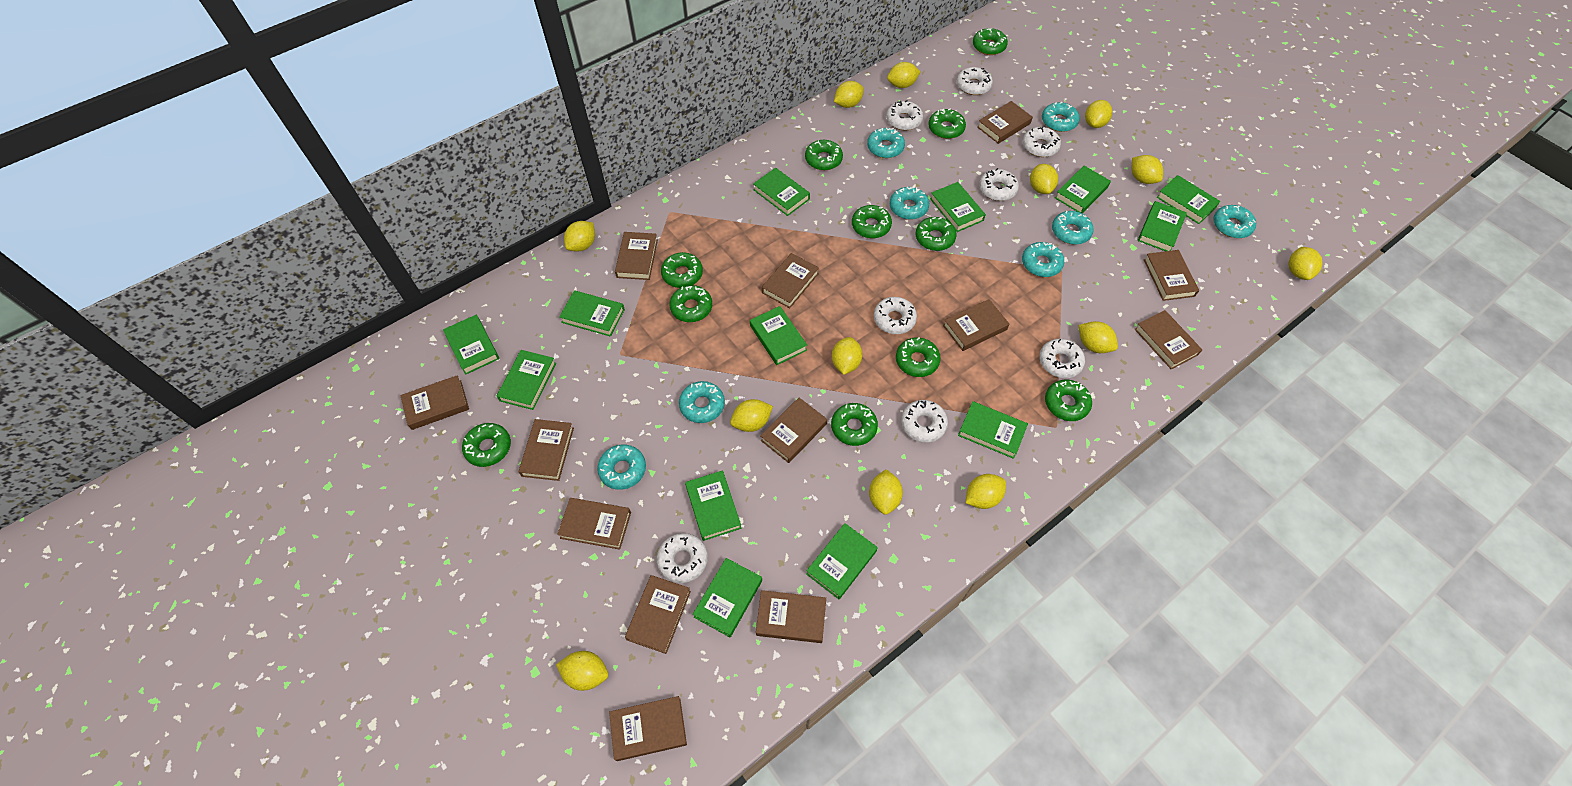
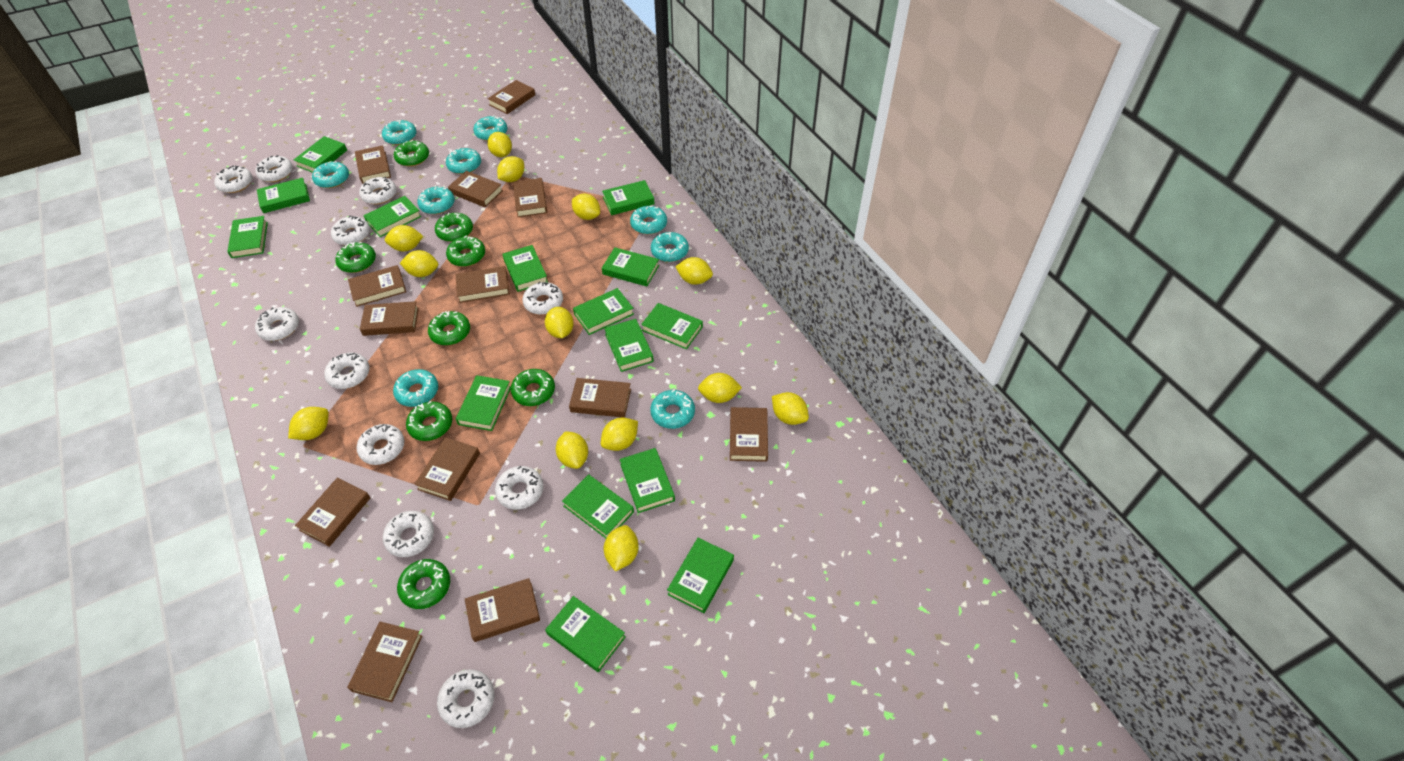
green book: [443,315,499,375] [497,350,556,410] [559,290,625,337] [685,470,741,541] [693,558,762,637] [750,306,807,365] [753,168,810,216] [806,523,878,599] [930,182,986,232] [958,401,1028,459] [1055,166,1111,213] [1138,201,1187,251] [1157,175,1220,224] = 13 -> [227,216,268,258] [257,178,310,213] [294,136,347,173] [363,196,421,237] [456,375,511,431] [502,245,548,292] [545,596,626,672] [562,474,634,538] [573,288,634,335] [602,180,655,215] [602,247,659,286] [604,319,654,372] [620,448,675,513] [641,303,703,349] [667,538,734,613] = 15
green donut: [462,423,511,467] [661,252,703,288] [670,285,712,322] [805,140,843,170] [831,403,878,446] [852,205,892,238] [896,337,941,377] [916,217,956,251] [928,108,966,139] [973,28,1008,55] [1045,380,1092,421] = 11 -> [335,242,376,273] [394,140,429,166] [397,559,450,609] [406,401,452,441] [428,311,470,345] [435,213,473,242] [446,236,485,267] [511,369,555,406] = 8
turquoise donut: [597,444,646,490] [679,381,725,423] [867,128,905,158] [890,187,929,220] [1022,242,1064,277] [1042,102,1080,132] [1052,211,1094,245] [1213,205,1256,238] = 8 -> [312,161,349,188] [382,120,417,145] [393,369,438,407] [417,187,455,214] [446,148,481,174] [473,115,507,141] [630,206,667,234] [650,390,695,429] [651,232,689,262] = 9
white donut: [657,533,708,583] [874,297,917,334] [886,100,923,131] [901,400,948,443] [957,67,993,95] [979,168,1019,201] [1022,127,1061,157] [1039,339,1085,378] = 8 -> [214,165,253,193] [255,307,299,341] [256,155,293,182] [324,353,370,389] [331,215,370,245] [357,424,405,465] [359,177,397,204] [383,511,434,557] [437,669,495,728] [495,466,544,510] [522,282,563,315] = 11

